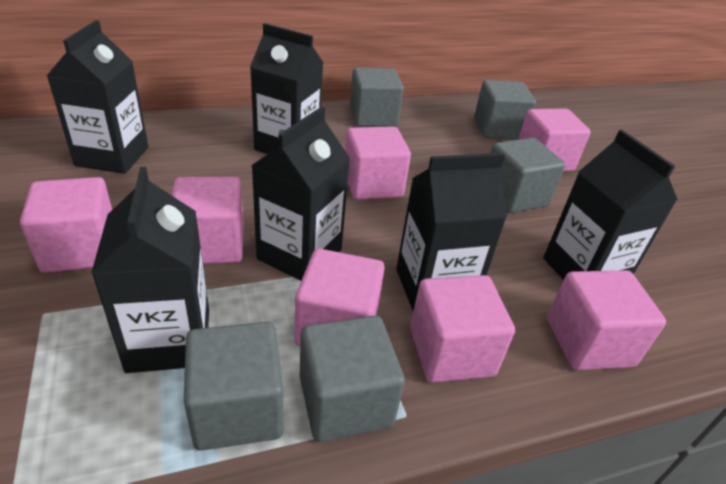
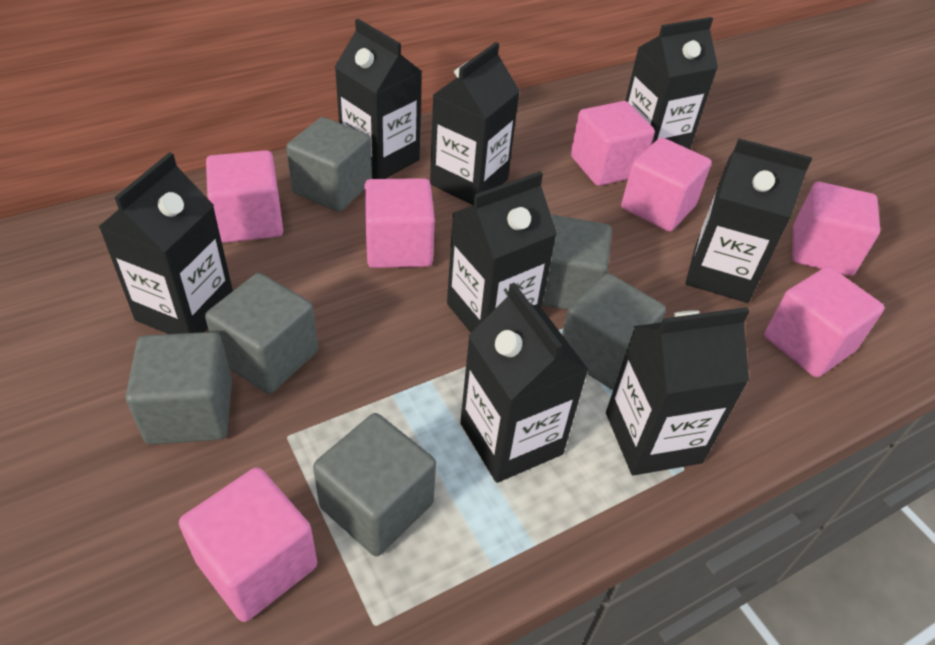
black carton: [47,20,148,174] [91,167,209,373] [250,23,323,154] [251,107,350,281] [396,153,507,310] [543,130,678,280] = 6 -> [98,152,233,334] [335,19,422,179] [430,42,520,205] [447,171,557,333] [460,283,589,483] [606,307,749,476] [625,17,718,149] [685,138,812,303] = 8
grey cube: [184,322,283,451] [300,315,405,442] [350,67,404,127] [474,80,536,140] [490,138,565,213] = 5 -> [126,332,232,445] [205,273,318,394] [286,117,372,212] [313,413,436,556] [542,214,612,310] [562,273,666,390] = 6

